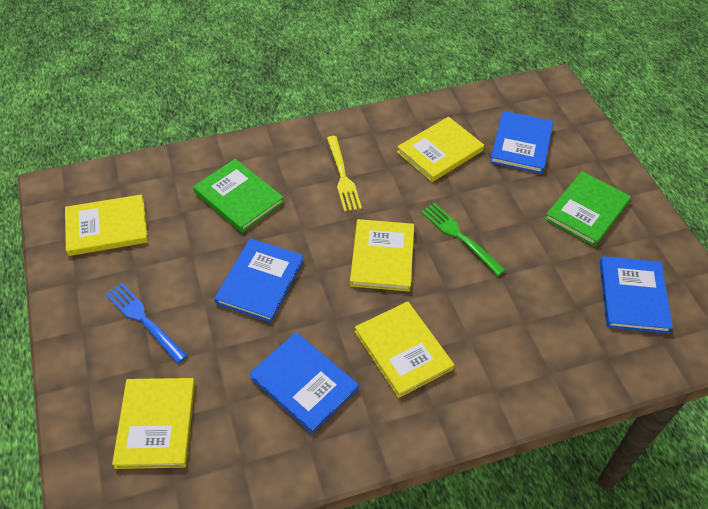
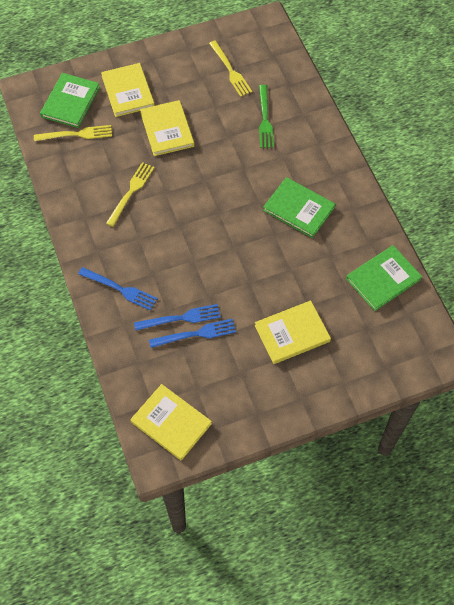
blue book: [214,238,304,322] [249,332,359,434] [490,111,553,174] [600,256,673,334] = 4 -> none = 0
blue fork: [106,283,188,363] = 1 -> [78,267,158,311] [134,304,221,331] [149,319,236,348] = 3
green book: [193,159,284,233] [545,171,631,247] = 2 -> [40,73,100,128] [263,177,335,238] [346,245,422,311] = 3
yellow book: [65,194,148,256] [112,378,195,469] [350,219,414,292] [355,301,454,398] [397,117,484,182] = 5 -> [101,63,155,117] [130,384,212,461] [140,100,194,156] [255,300,331,364] = 4
yellow fork: [327,136,362,212] = 1 -> [34,125,112,141] [106,162,154,227] [209,41,252,97] = 3

